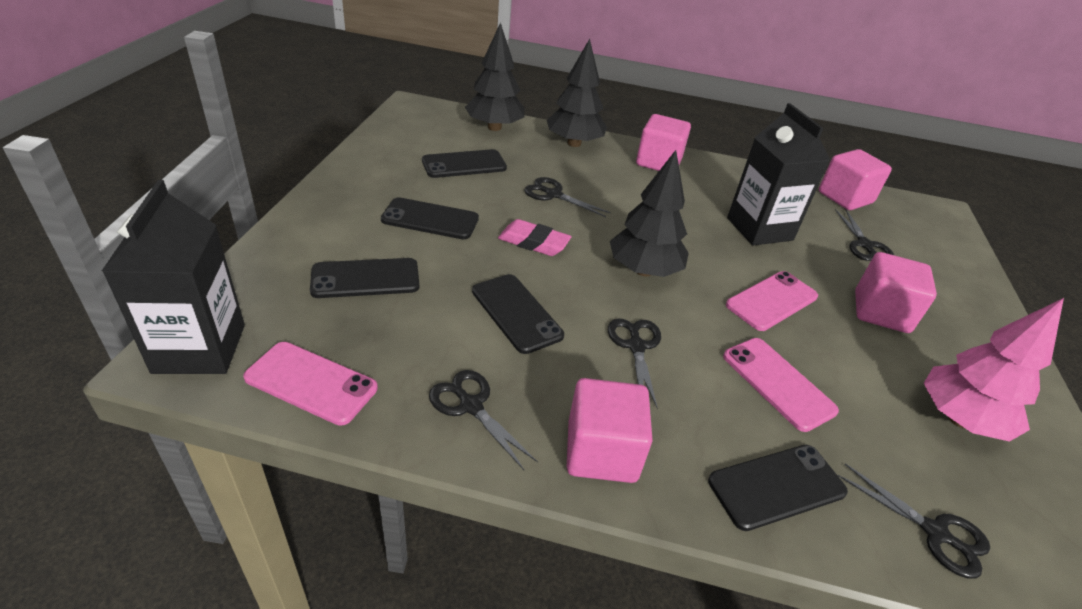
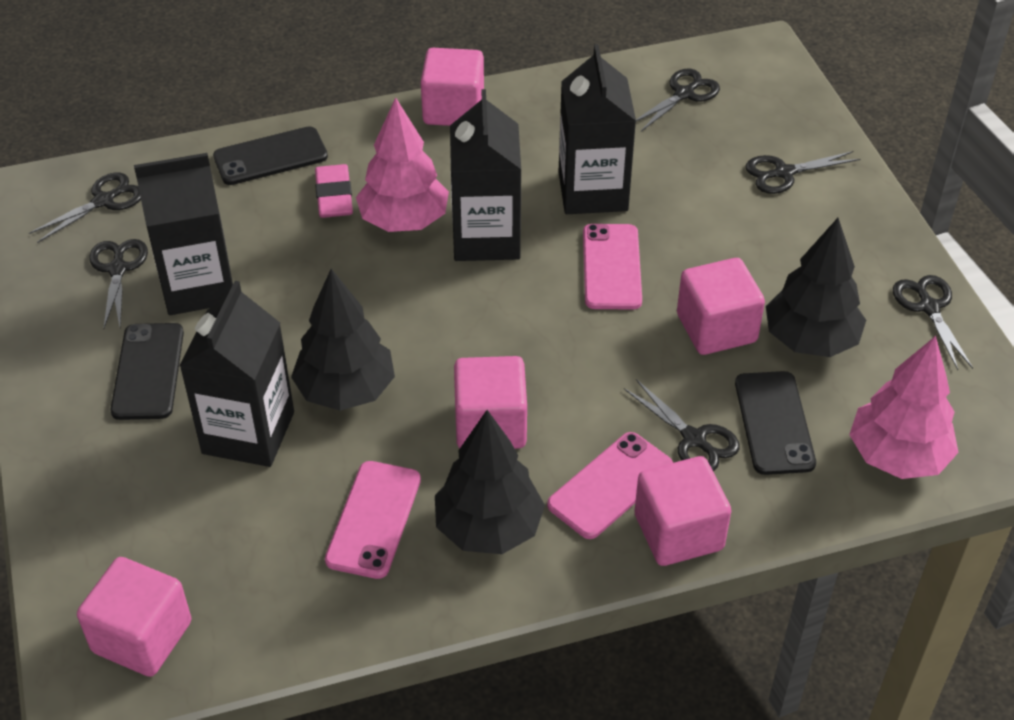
black carton: [102,180,245,374] [727,103,830,246] = 2 -> [134,153,233,315] [180,281,294,467] [450,89,521,261] [559,44,636,214] = 4
black phone: [310,258,419,298] [381,197,479,239] [422,149,507,178] [472,274,564,354] [708,445,848,531] = 5 -> [110,323,184,420] [213,126,328,185] [735,371,816,475] = 3
black scissors: [429,370,538,470] [524,177,611,217] [608,318,661,409] [835,209,894,261] [838,463,990,579] = 5 -> [29,172,141,243] [89,239,148,329] [624,379,740,471] [636,69,720,131] [746,151,860,194] [893,275,973,370] = 6
pink cube: [567,378,653,483] [636,114,691,171] [819,149,892,210] [855,252,937,333] = 4 -> [77,557,191,677] [421,48,484,126] [454,356,527,449] [634,456,731,566] [677,258,765,355] = 5
pink tree: [924,298,1064,442] = 1 -> [356,97,449,232] [849,336,959,479] = 2

